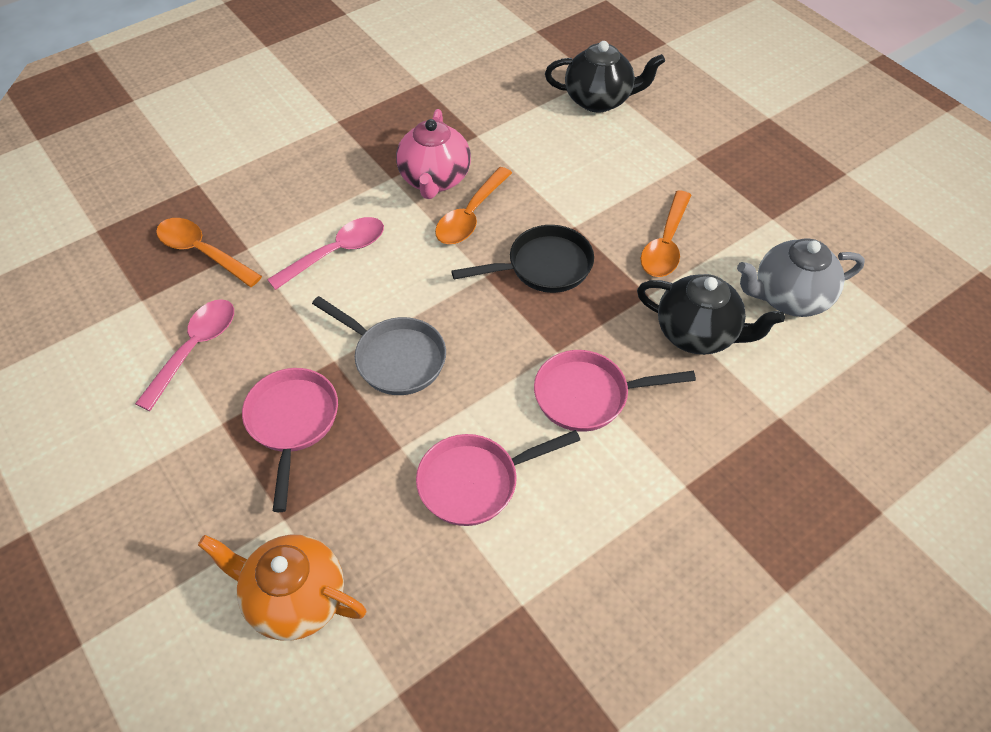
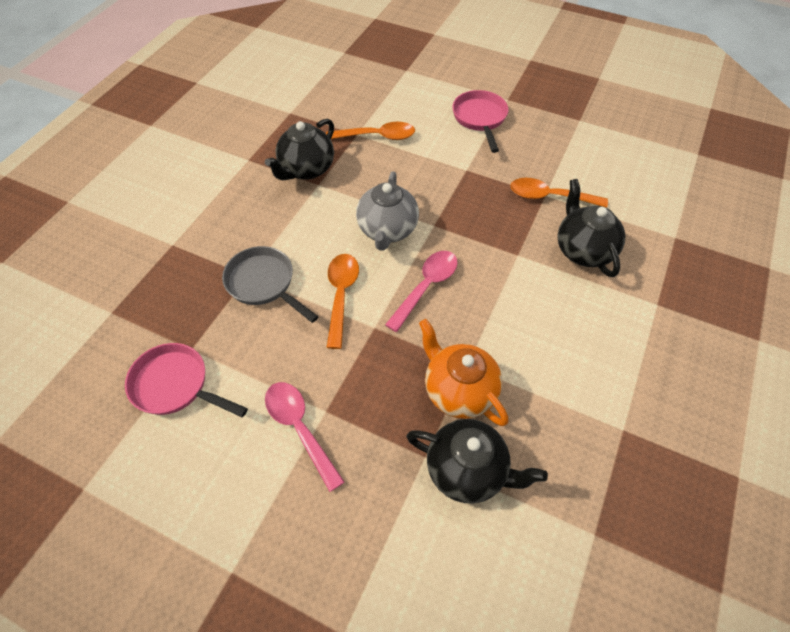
black pan: [451,225,594,293] = 1 -> none = 0
black teapot: [545,41,665,113] [637,274,785,355] = 2 -> [265,119,334,180] [406,419,548,504] [557,179,625,277] = 3
pink pan: [242,368,338,512] [416,430,580,526] [534,350,696,432] = 3 -> [125,343,248,417] [452,90,509,153] = 2
pink teapot: [396,109,471,199] = 1 -> none = 0

